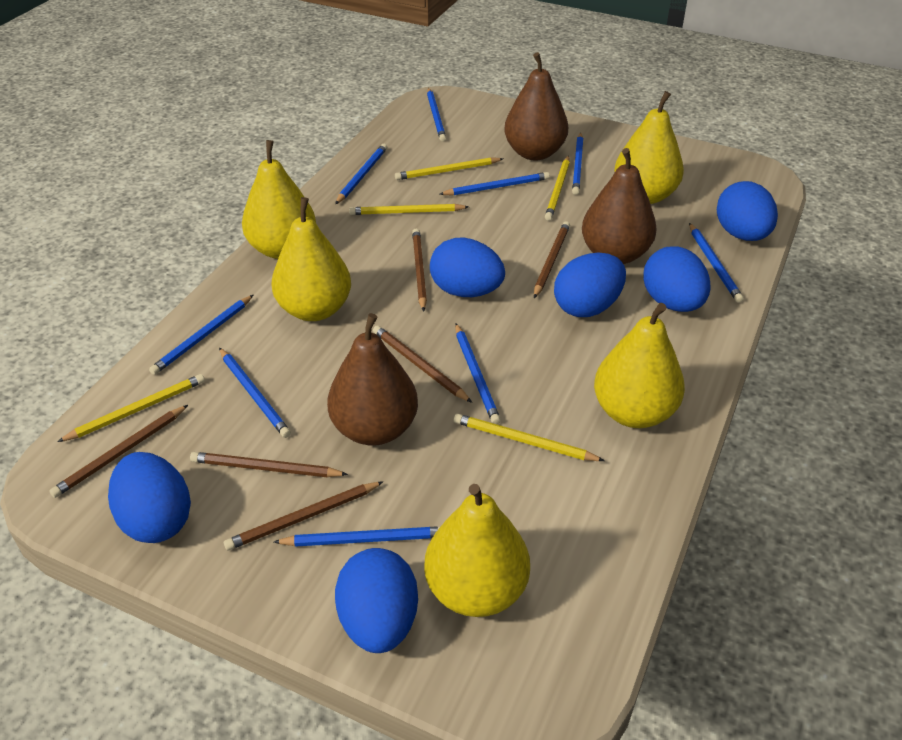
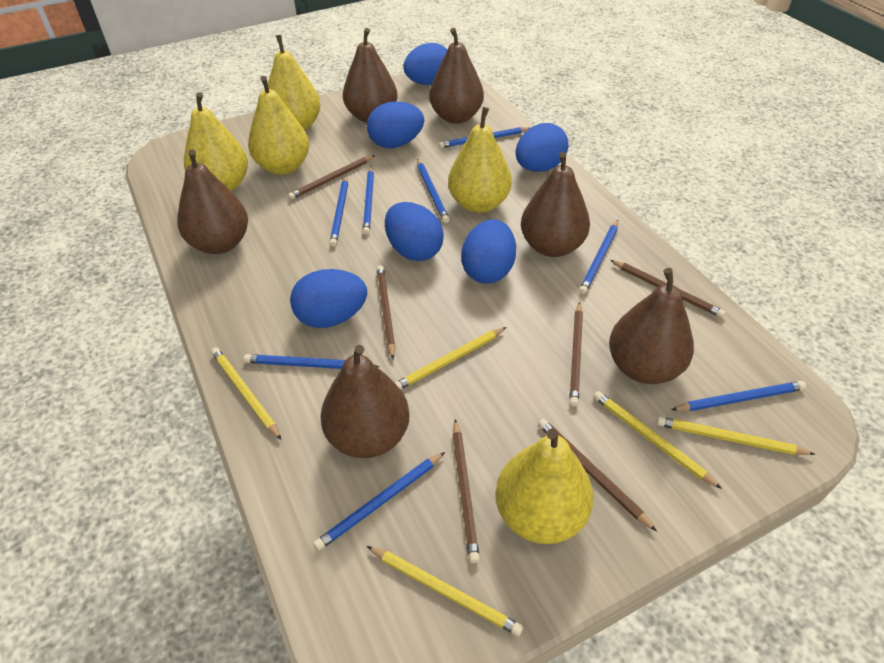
blue pencil: [149,295,253,375] [219,348,291,438] [274,526,441,547] [335,144,387,204] [427,88,446,142] [439,172,550,196] [455,324,501,424] [572,133,583,195] [689,223,744,303] = 9 -> [244,354,380,369] [313,452,445,551] [329,175,348,247] [363,166,374,235] [417,159,450,223] [439,127,529,148] [579,220,618,294] [671,381,806,411] = 8
brown pear: [327,313,418,446] [504,52,568,160] [582,148,657,264] = 3 -> [178,149,248,254] [320,345,409,458] [343,28,398,123] [429,28,484,124] [521,151,590,257] [609,268,694,384] = 6

